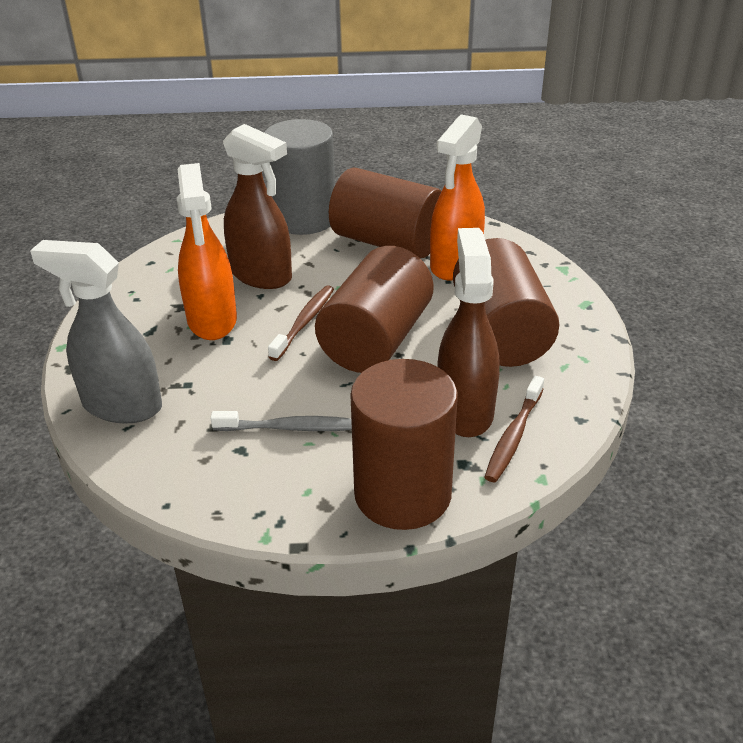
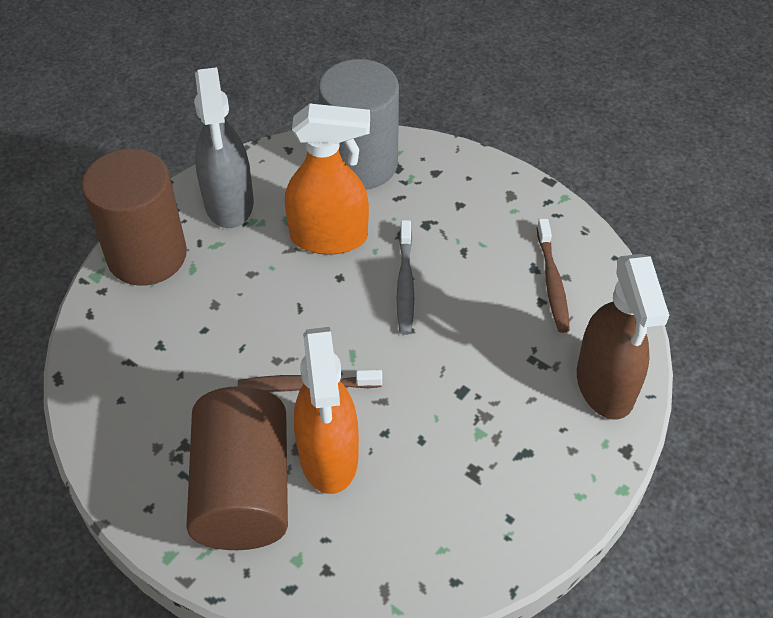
brown cylinder: [315,246,434,373] [329,168,441,258] [350,359,458,530] [453,238,559,367] = 4 -> [82,149,187,286] [186,386,288,550] = 2
brown spray bottle: [223,124,292,289] [437,228,500,437] = 2 -> [577,254,669,420] = 1

